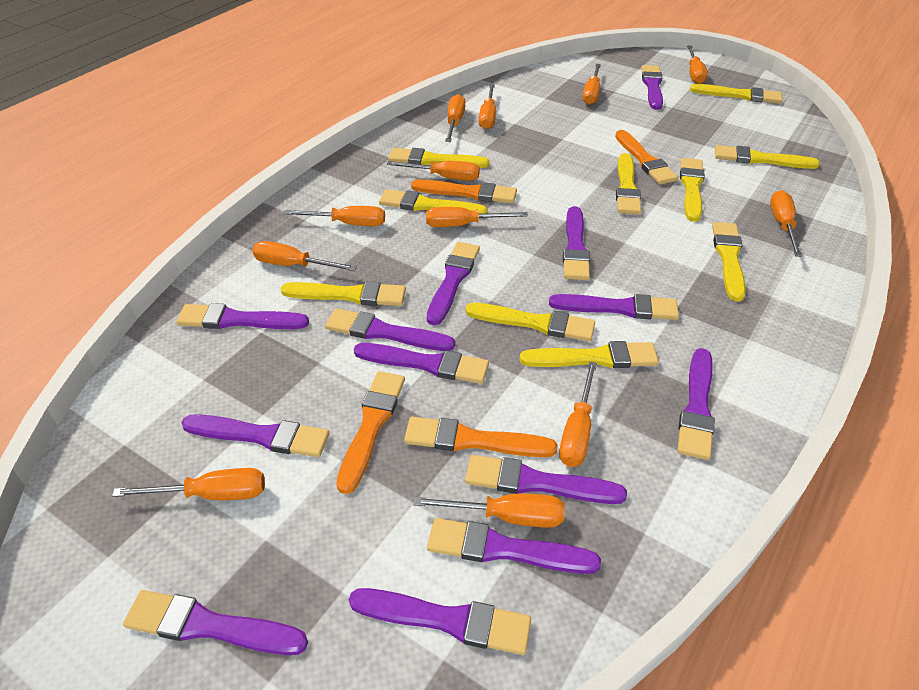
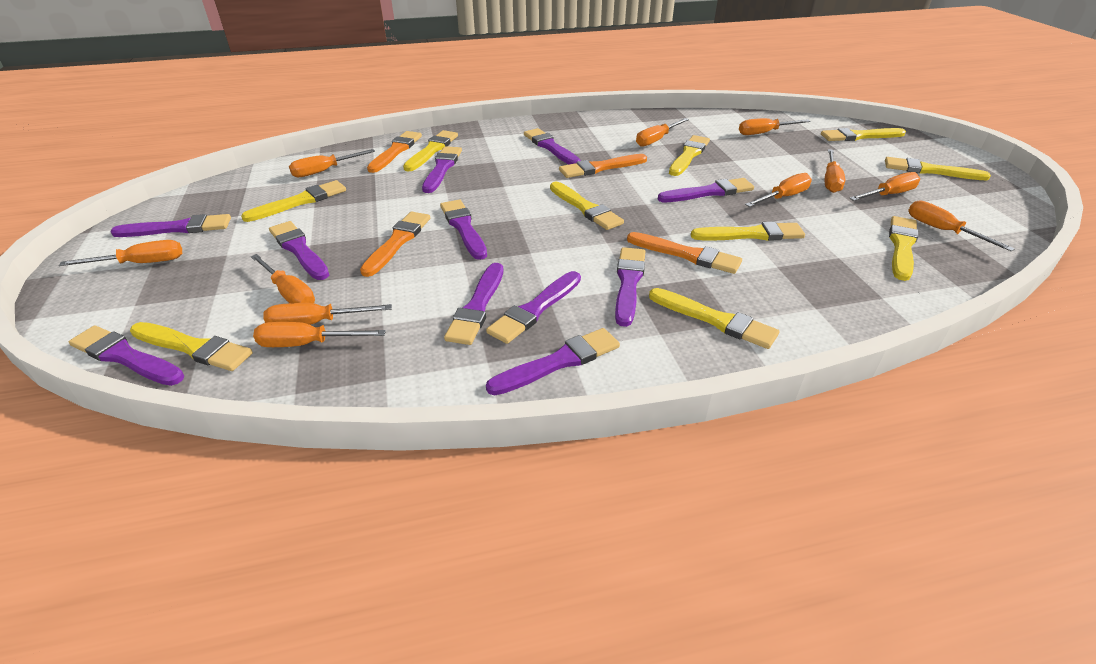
orange screwdriver: [112,468,265,500] [252,241,357,271] [284,206,385,226] [387,161,480,181] [413,494,565,528] [426,207,528,227] [445,94,465,142] [479,84,496,129] [559,361,597,467] [583,64,601,105] [687,46,708,84] [770,190,802,257] = 12 -> [59,240,182,266] [251,254,315,303] [253,322,386,347] [263,303,392,325] [289,149,375,177] [636,118,689,147] [739,118,811,135] [745,173,812,207] [825,149,845,193] [849,172,920,201] [908,200,1015,251] = 11
purple brush: [123,590,308,655] [177,303,309,329] [181,414,329,457] [325,309,455,351] [349,588,531,655] [354,343,489,384] [427,242,480,325] [427,518,601,574] [465,455,627,504] [549,294,679,320] [563,206,590,280] [641,65,663,110] [677,348,715,460] = 13 -> [69,326,184,386] [110,214,231,237] [269,221,329,280] [422,146,462,193] [440,199,487,260] [444,263,503,345] [486,271,581,344] [486,328,620,395] [524,128,581,165] [615,247,645,327] [658,178,754,202] = 11

